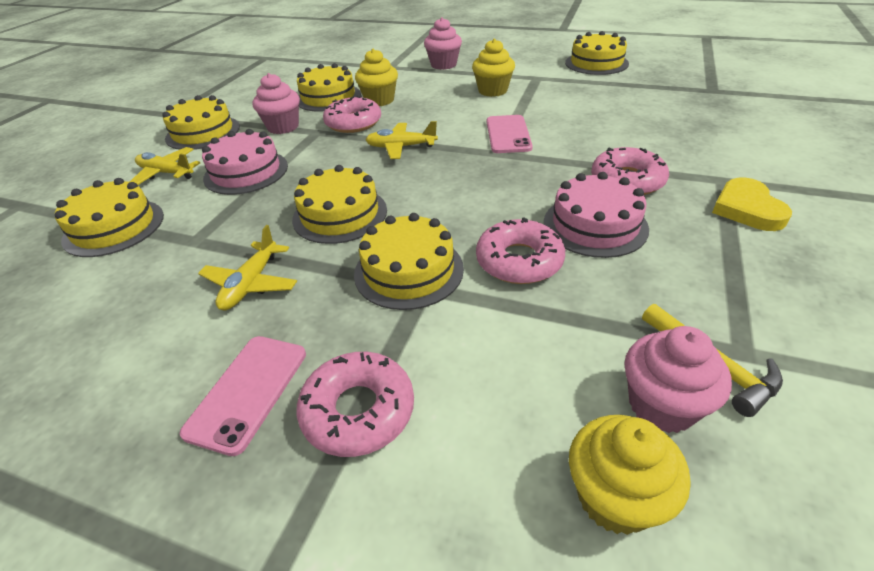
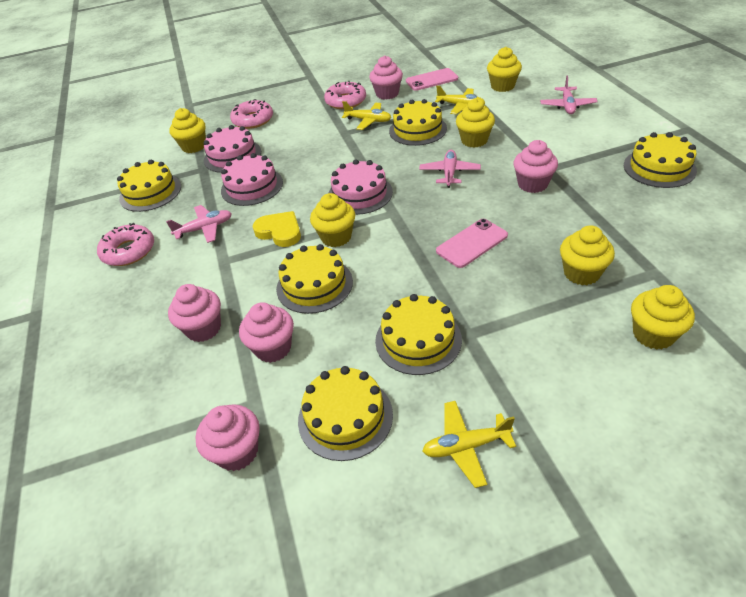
pink cake: [202,129,288,195] [544,172,649,258] = 2 -> [204,125,261,173] [221,153,283,206] [329,159,393,215] = 3
pink cupcake: [252,73,300,134] [424,17,462,70] [624,326,732,433] = 3 -> [168,284,221,342] [196,404,260,471] [239,302,294,363] [369,56,403,100] [513,140,558,193] = 5
pink donut: [297,352,414,457] [323,95,381,133] [476,217,565,284] [591,147,669,195] = 4 -> [97,223,154,266] [230,99,273,129] [324,81,366,109] = 3
pink plane: none = 0 -> [166,205,232,243] [419,150,481,188] [540,76,598,114] = 3
yellow cupcake: [355,49,398,106] [472,39,515,97] [569,415,690,535] = 3 -> [169,108,206,153] [310,193,355,247] [456,99,495,148] [487,47,522,92] [560,225,615,285] [631,285,695,350] = 6
yellow hammer: [642,304,783,417] = 1 -> none = 0

